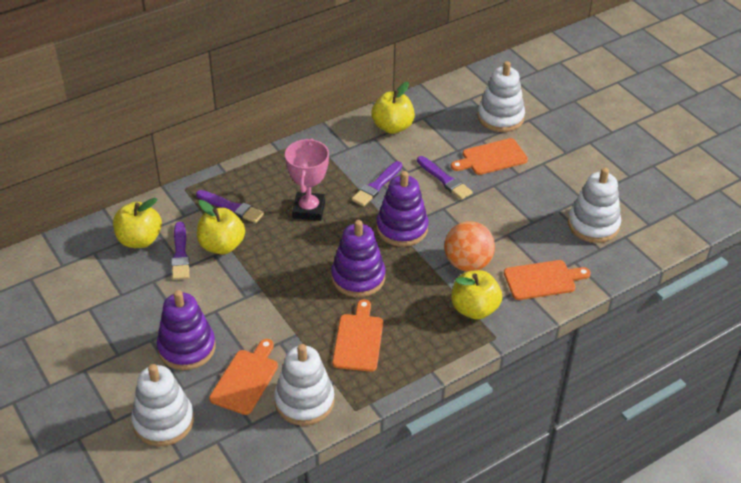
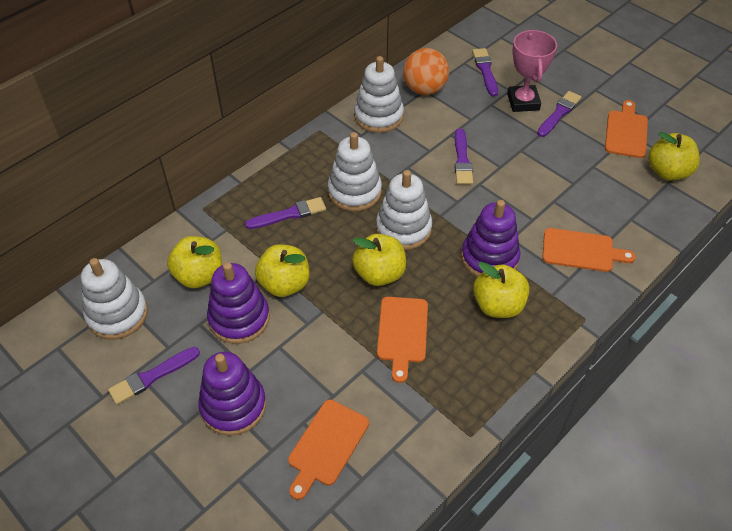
purple brush: [171,222,190,280] [196,190,264,223] [352,161,402,206] [417,156,473,200] = 4 -> [108,347,200,405] [245,197,326,229] [454,128,473,185] [472,48,498,96] [537,91,581,137] = 5
yellow apple: [113,198,162,248] [197,200,245,255] [371,82,415,134] [451,270,502,320] = 4 -> [167,236,222,288] [255,244,309,297] [352,234,406,286] [473,262,529,318] [648,132,700,181] = 5

